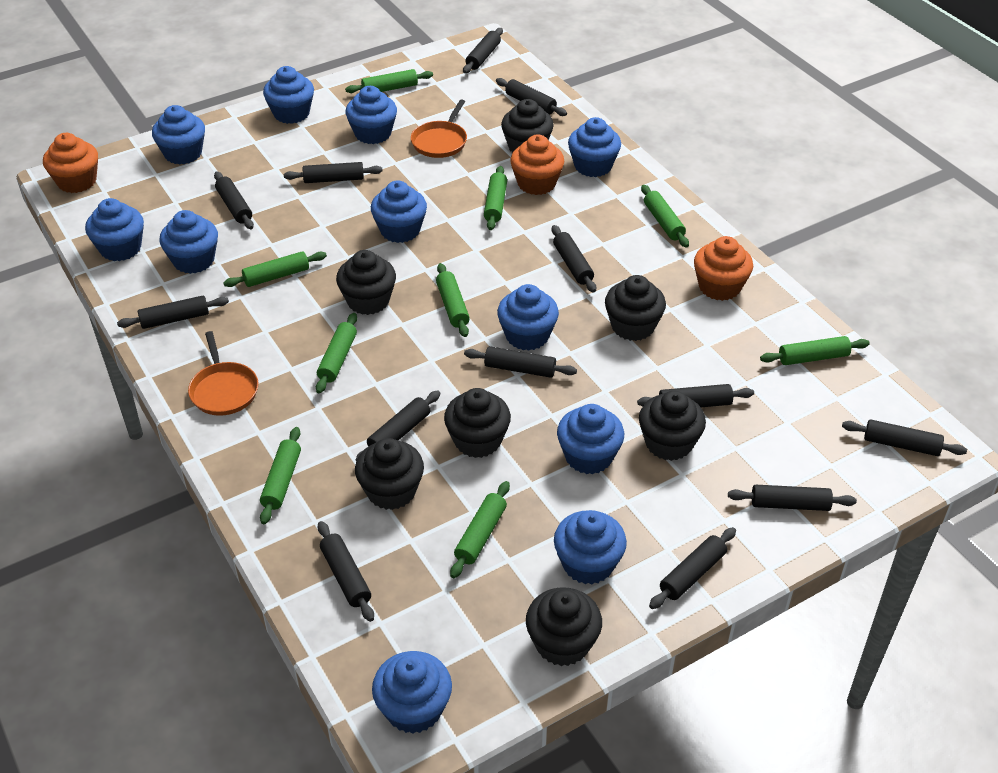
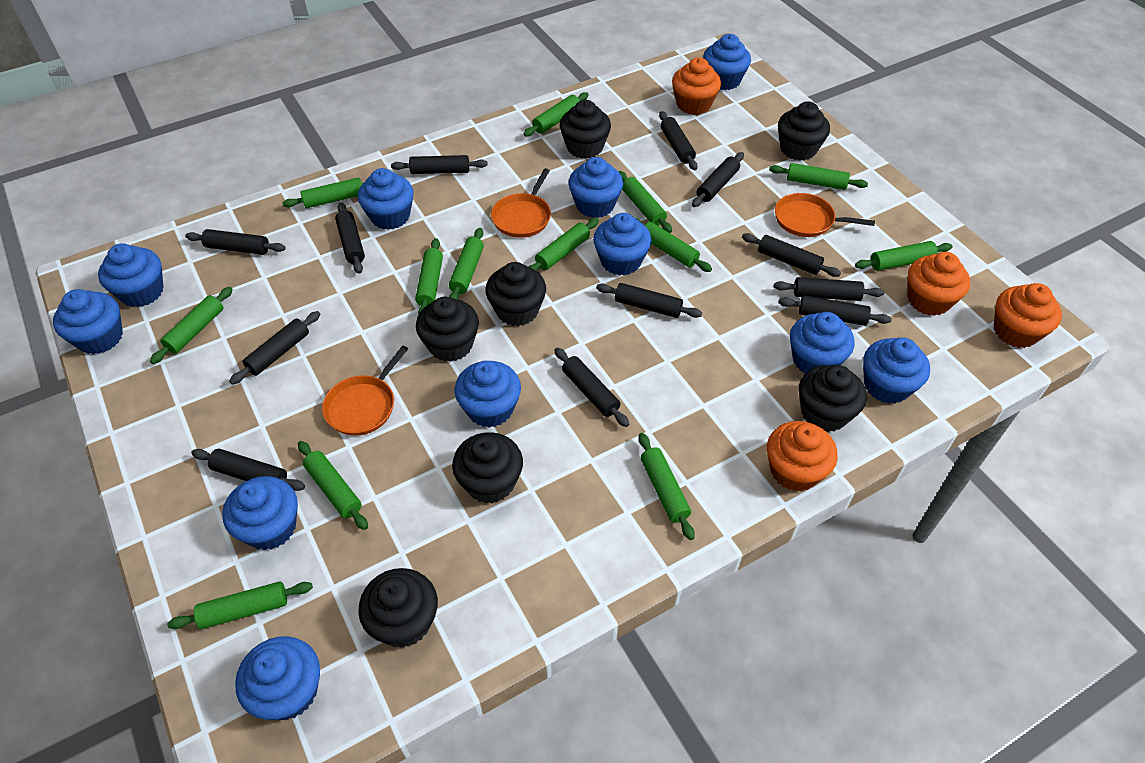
black rolling pin: [117,296,229,329] [214,172,254,229] [284,162,382,183] [318,521,374,622] [356,391,440,461] [463,28,503,73] [464,346,577,378] [496,78,567,116] [552,225,596,293] [637,384,754,407] [649,527,736,609] [728,485,857,511] [842,419,967,456] = 13 -> [185,229,286,255] [191,449,305,491] [229,311,320,385] [335,203,365,274] [391,155,488,174] [554,347,629,427] [596,283,702,318] [659,111,698,170] [692,152,744,207] [742,233,841,277] [774,277,884,301] [778,295,892,326] = 12
green rolling pin: [223,251,327,287] [260,427,301,524] [316,313,357,393] [345,69,433,93] [436,263,470,337] [450,481,510,578] [484,166,507,230] [641,185,689,248] [760,336,870,365] = 9 -> [150,287,233,364] [167,581,313,629] [283,178,363,208] [298,441,368,530] [415,238,443,315] [449,228,484,300] [524,92,589,137] [528,218,599,271] [618,171,672,233] [635,218,712,272] [638,433,695,540] [769,163,868,190] [855,241,952,271] = 13
orange cupcake: [43,133,98,193] [510,134,564,195] [694,236,753,301] = 3 -> [672,57,721,115] [767,421,838,491] [908,252,970,316] [994,283,1062,348] = 4
orange pan: [188,331,258,416] [411,99,467,158] = 2 -> [322,345,408,436] [491,168,551,238] [775,193,875,237] = 3

